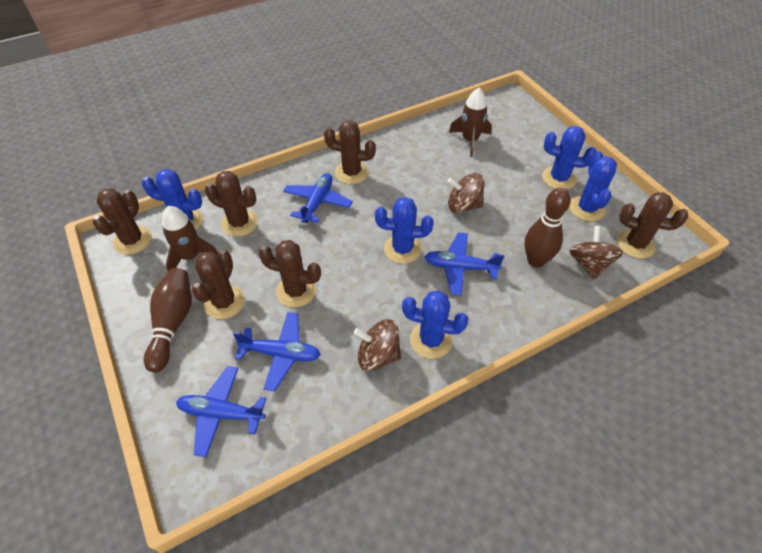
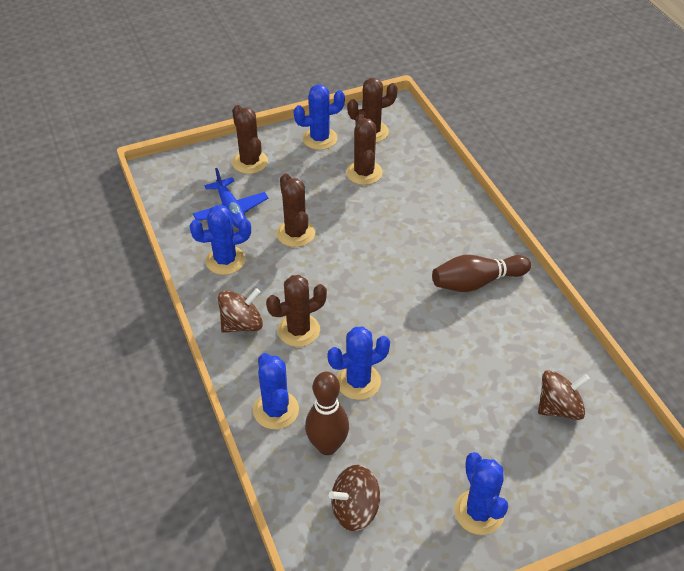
blue plane: [176,366,266,457] [233,312,321,391] [283,173,353,223] [425,232,504,295] = 4 -> [193,168,268,228] = 1
brown cactus: [93,188,152,255] [191,250,245,319] [205,171,258,237] [259,240,321,308] [324,120,376,184] [617,192,688,258] = 6 -> [232,105,268,174] [266,275,327,347] [276,173,315,247] [346,114,383,185] [347,78,398,142] = 5
brown rocket: [162,206,218,271] [449,88,492,157] = 2 -> none = 0

